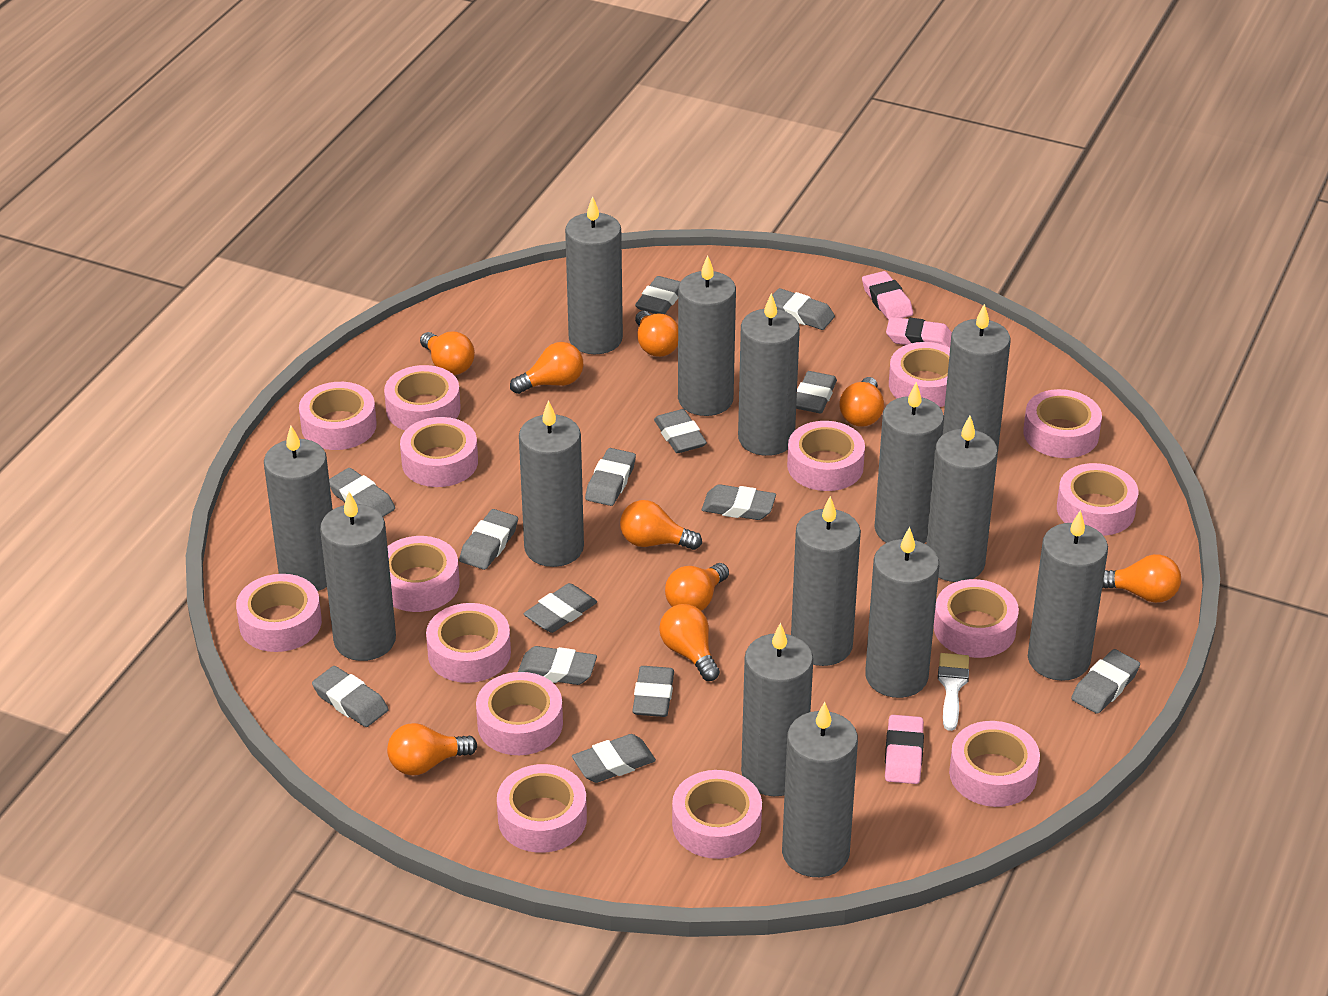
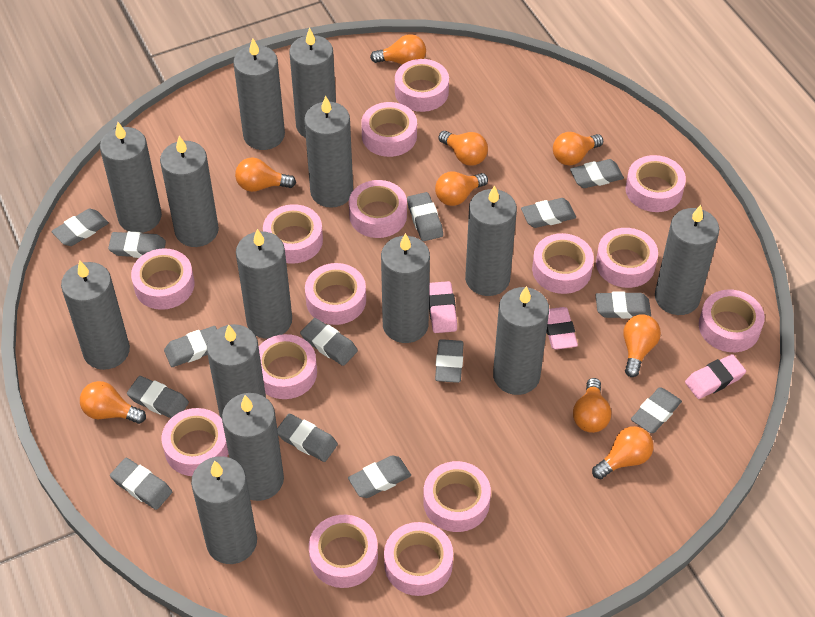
white brush: [938,653,969,731] = 1 -> none = 0

